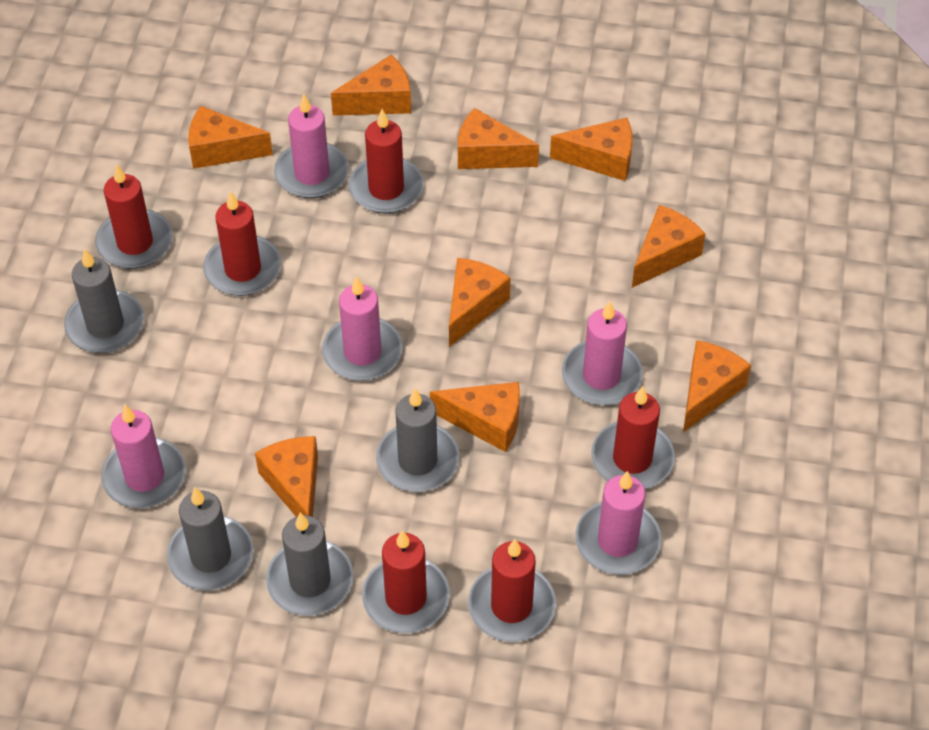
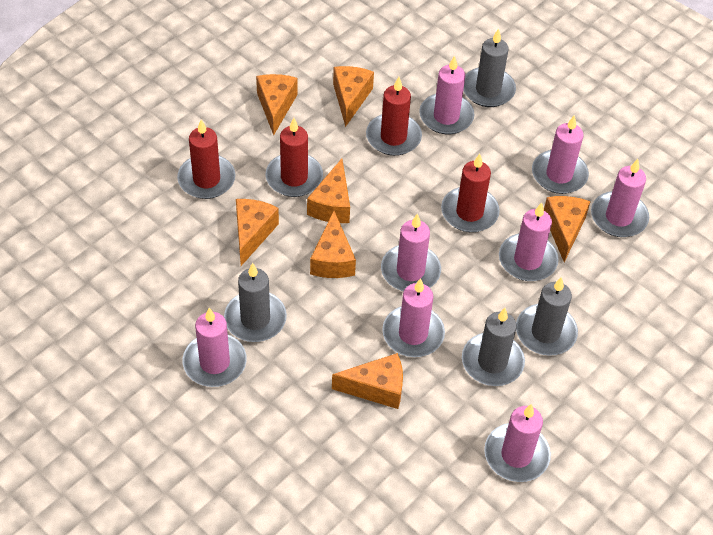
orange cheese: [188,106,273,169] [255,436,318,517] [331,55,411,116] [430,382,520,452] [449,258,511,347] [458,108,539,169] [550,118,632,181] [632,205,706,288] [683,340,751,432] = 9 -> [236,199,279,266] [256,74,297,135] [307,159,350,223] [310,211,356,278] [332,353,403,409] [333,66,374,127] [544,196,591,262] = 7
pink candle: [101,405,186,509] [274,94,349,198] [322,276,402,381] [562,301,643,405] [575,471,661,575] = 5 -> [183,308,247,387] [381,213,441,291] [382,278,445,357] [419,55,475,134] [484,404,551,482] [499,203,559,281] [532,115,589,194] [591,159,649,237] = 8
red candle: [95,164,173,269] [203,191,281,296] [349,109,424,214] [362,530,450,633] [468,539,556,642] [591,386,675,489] = 6 -> [177,119,236,199] [266,118,323,197] [366,77,422,156] [441,154,500,232] = 4

